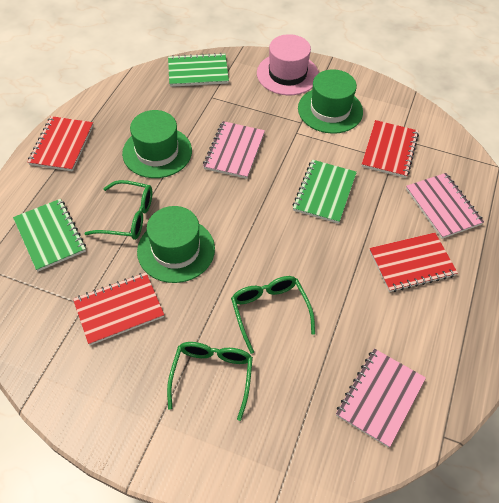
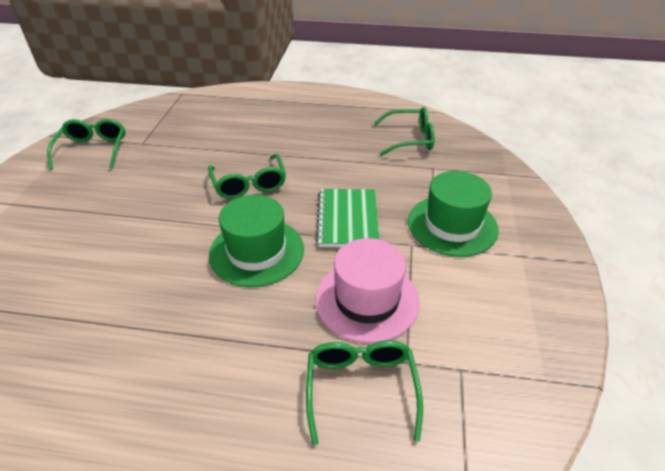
green glasses: [84,180,152,240] [167,342,253,421] [231,276,315,354] = 3 -> [47,119,125,170] [208,154,286,199] [306,340,423,445] [373,107,435,156] = 4
green hat: [122,110,192,178] [137,206,215,283] [298,69,363,134] = 3 -> [209,195,304,287] [408,171,499,257] = 2
green notebook: [13,199,86,271] [168,53,229,87] [292,160,357,224] = 3 -> [316,189,379,247] = 1
pink notebook: [203,121,265,179] [336,349,426,448] [406,173,484,239] = 3 -> none = 0
red notebook: [28,116,93,172] [73,273,164,345] [362,120,419,178] [370,233,458,292] = 4 -> none = 0

